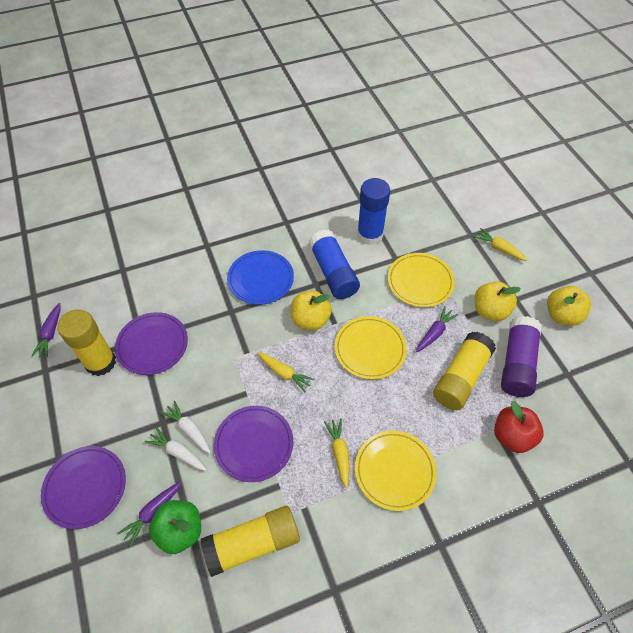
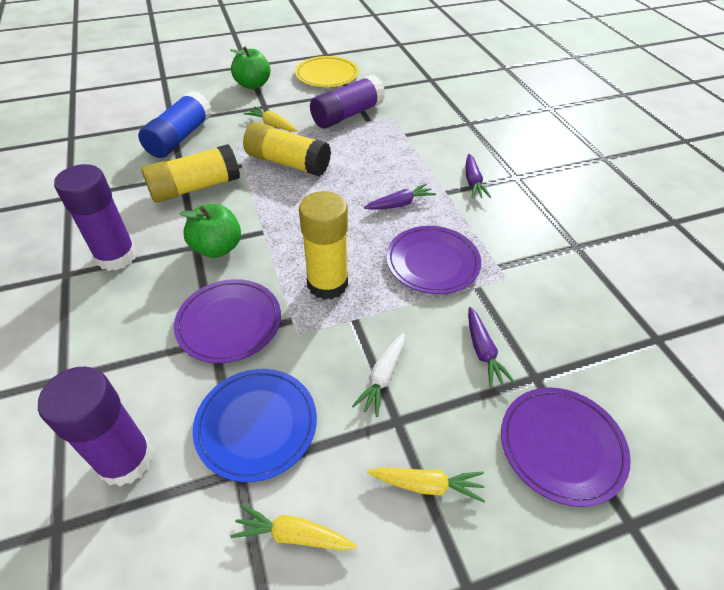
blue glue stick: [309,229,360,299] [357,178,390,245] = 2 -> [138,90,212,158] = 1
green apple: [149,500,201,554] = 1 -> [180,204,241,258] [230,47,270,89] = 2
purple glue stick: [501,316,542,397] = 1 -> [38,366,153,486] [54,164,137,271] [310,75,385,129] = 3
red apple: [494,401,544,453] = 1 -> none = 0
white carrot: [145,427,207,471] [160,400,211,454] = 2 -> [352,333,405,417] = 1
yellow apple: [291,290,332,331] [475,282,521,321] [547,286,591,326] = 3 -> none = 0
yellow plate: [335,316,407,380] [355,430,437,511] [388,253,455,307] = 3 -> [295,56,359,87] = 1

